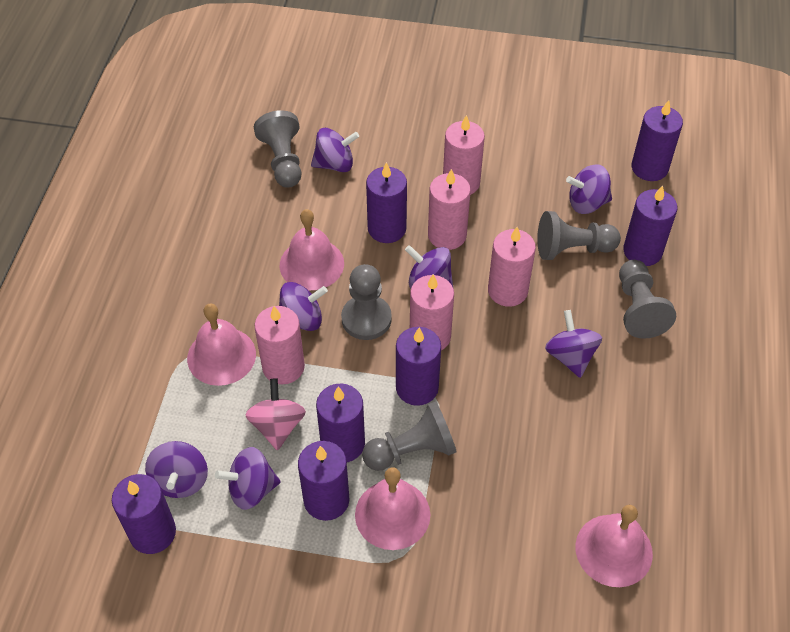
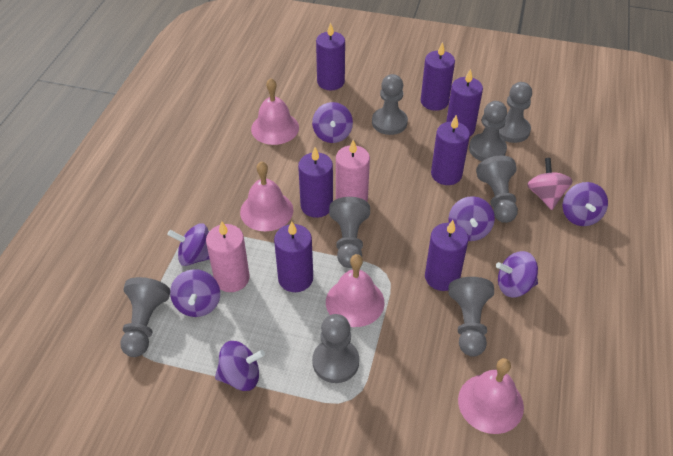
grey pawn: [254,110,301,187] [341,264,392,340] [362,401,457,471] [537,211,621,260] [619,260,676,339] = 5 -> [120,277,170,357] [312,314,359,383] [329,197,370,268] [372,74,408,135] [448,277,494,357] [469,101,507,161] [476,156,518,223] [499,82,532,143] = 8
pink candle: [254,306,305,384] [410,274,454,350] [428,169,471,250] [443,115,485,195] [488,227,536,307] = 5 -> [206,221,250,292] [336,140,370,201] = 2

